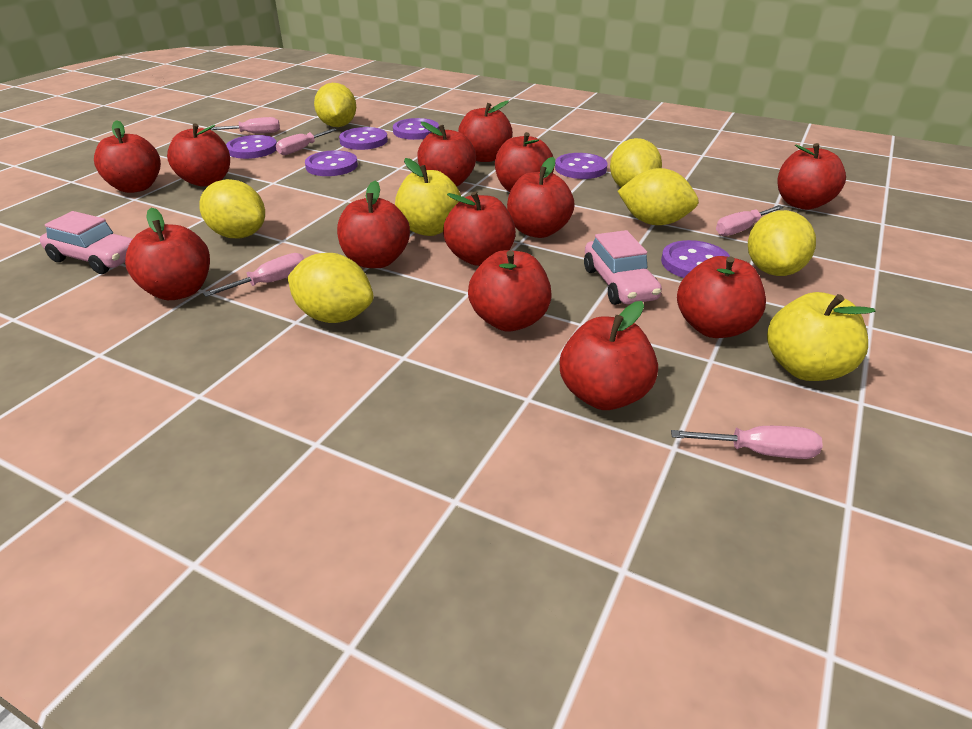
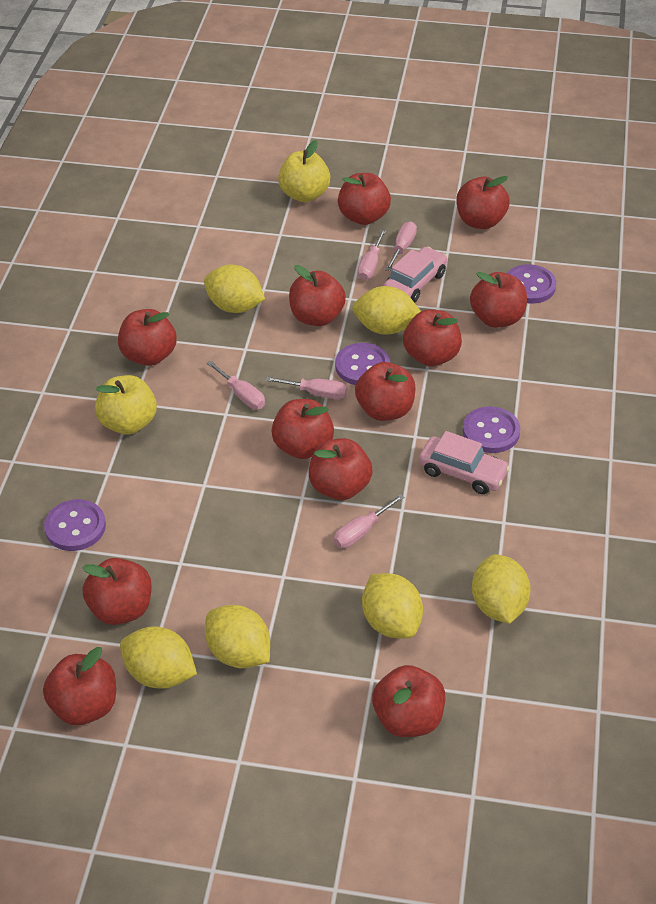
purple button: [226,135,277,159] [305,150,358,176] [339,127,388,150] [393,118,439,140] [555,153,607,179] [661,240,730,278] = 6 -> [44,499,106,551] [335,343,390,385] [463,406,520,453] [507,264,557,303] = 4
red apple: [94,120,161,193] [125,208,210,300] [167,123,230,187] [337,181,410,268] [417,122,476,187] [443,191,516,266] [458,100,513,162] [468,250,552,331] [495,132,554,192] [507,157,575,238] [560,301,658,410] [677,256,766,338] [777,143,846,210] = 13 -> [43,647,116,725] [82,558,152,625] [118,309,177,366] [271,399,334,459] [289,265,346,326] [309,438,373,500] [338,173,391,225] [355,362,416,421] [372,665,445,737] [403,309,462,366] [456,176,510,229] [470,272,527,328] = 12

